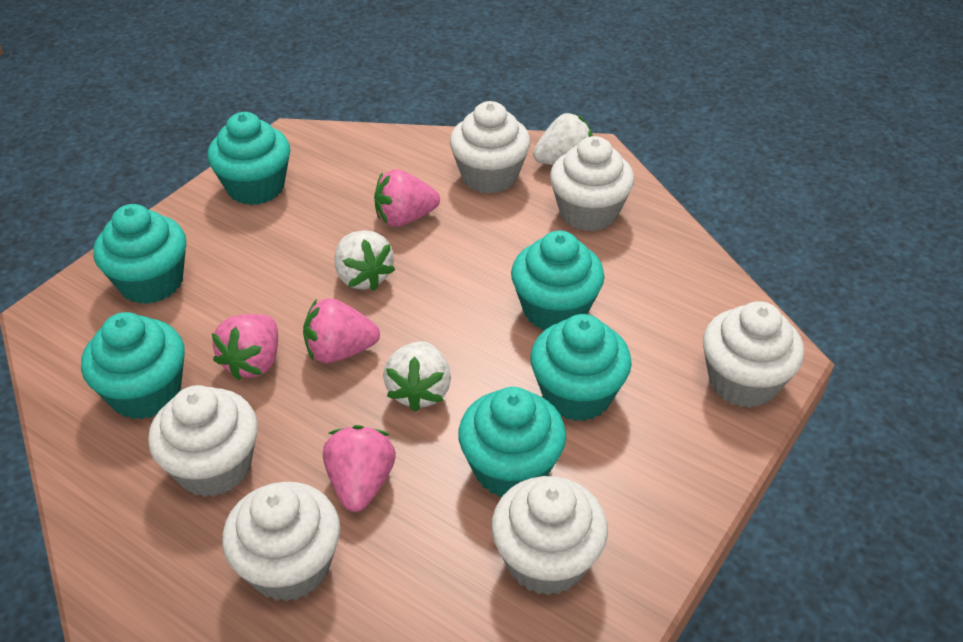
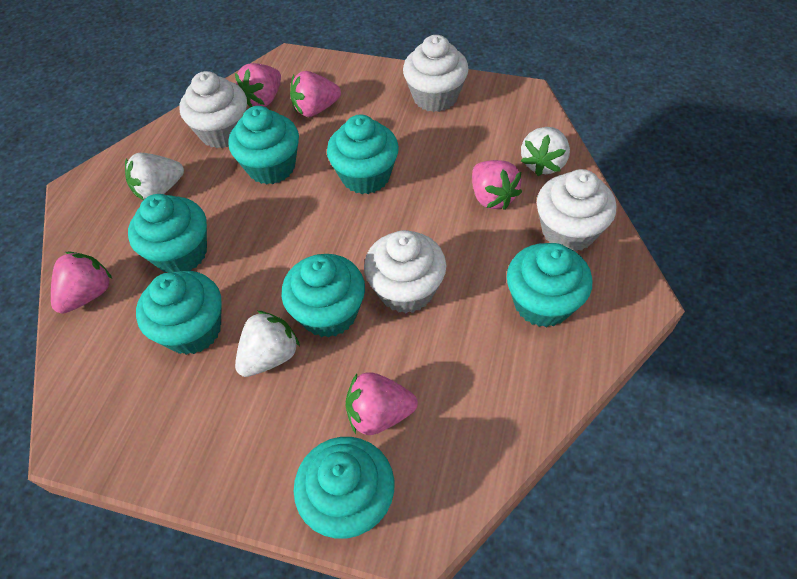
pink strawberry: [212,314,278,381] [303,298,380,363] [323,425,396,512] [374,169,440,227] = 4 -> [51,252,112,314] [235,63,281,107] [290,71,341,117] [345,373,418,435] [472,160,522,210] = 5
turquoise cupcake: [81,312,185,420] [93,204,186,304] [208,112,290,205] [458,387,566,497] [511,231,604,330] [530,314,632,421] = 6 -> [128,194,207,272] [136,271,222,355] [228,106,299,184] [281,254,365,338] [294,437,394,539] [327,114,399,194] [507,243,592,327] = 7
white cupcake: [148,385,258,497] [222,482,340,602] [450,101,530,194] [491,476,608,596] [550,136,634,231] [703,301,804,408] = 6 -> [180,71,247,148] [364,230,446,313] [403,35,469,112] [537,169,616,252] = 4

